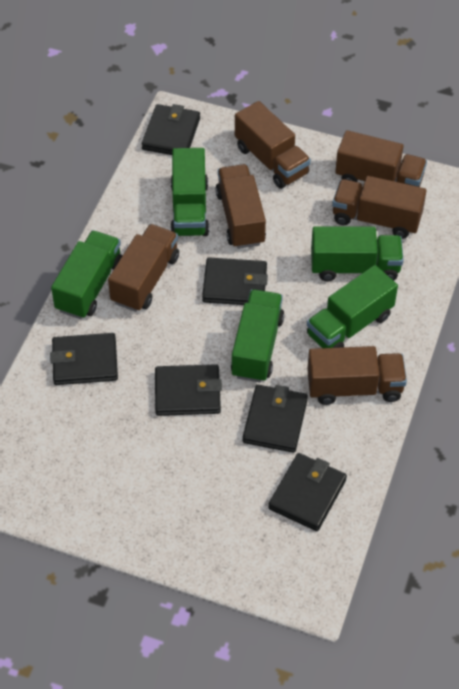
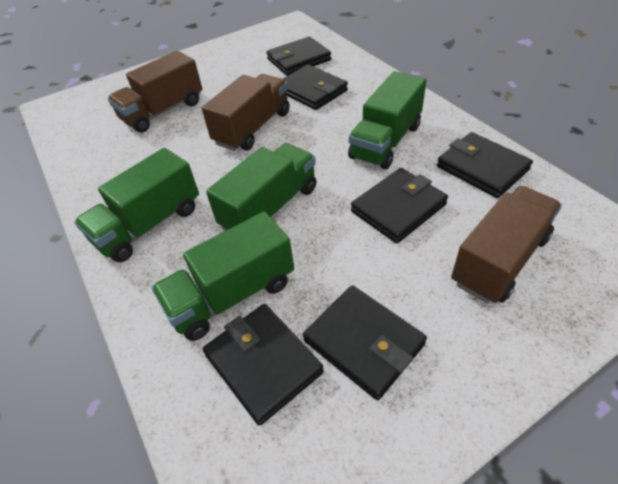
brown truck: [108,224,179,312] [215,164,266,249] [235,101,311,189] [307,346,407,405] [332,176,427,239] [335,130,427,187] = 6 -> [107,51,202,133] [202,74,290,151] [451,186,562,304] = 3
green truck: [51,230,122,319] [170,148,209,236] [231,290,284,382] [307,265,398,348] [311,226,404,281] = 5 -> [74,148,199,262] [151,211,294,341] [206,143,317,231] [348,71,426,169] = 4

